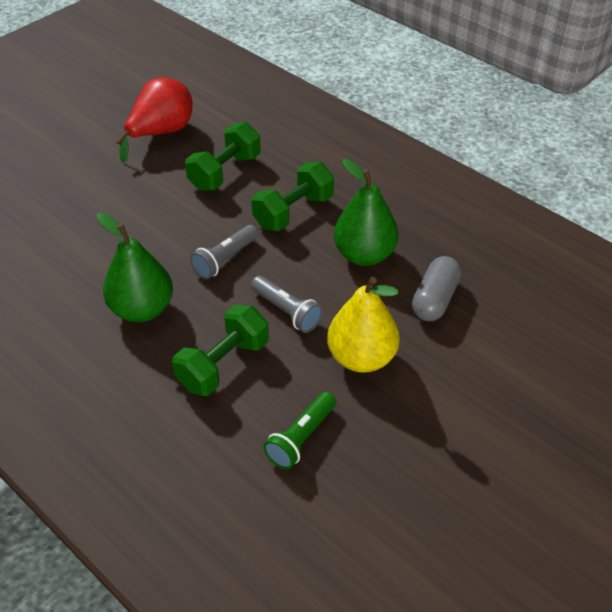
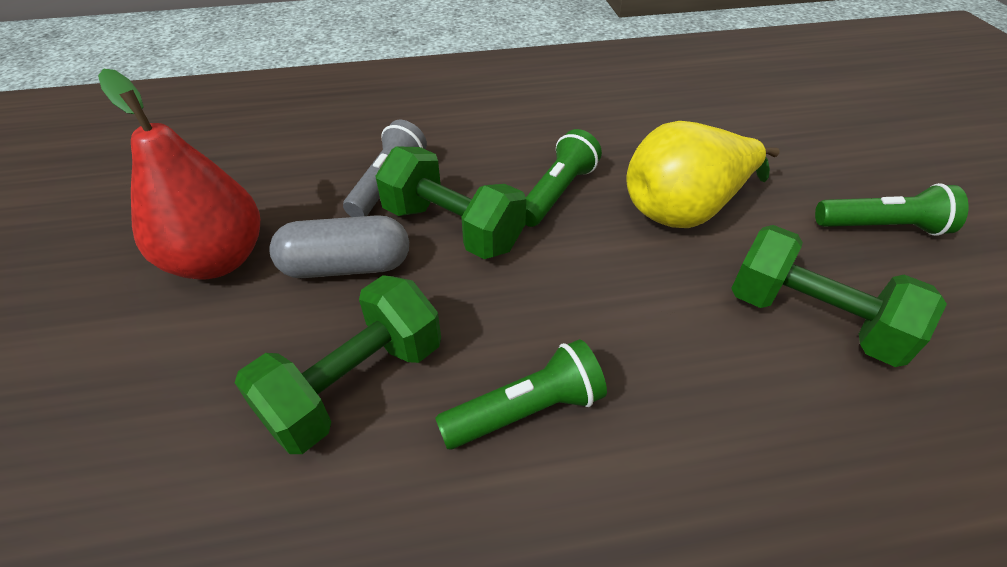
green flashlight: [263,392,336,469] = 1 -> [435,339,607,450] [525,129,602,227] [815,183,969,236] = 3
green pear: [97,213,173,322] [334,159,398,266] = 2 -> none = 0
grey flashlight: [190,225,258,279] [251,276,323,333] = 2 -> [343,120,427,217] = 1

